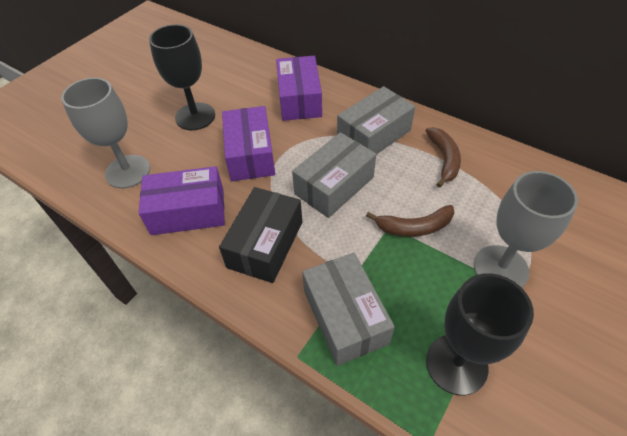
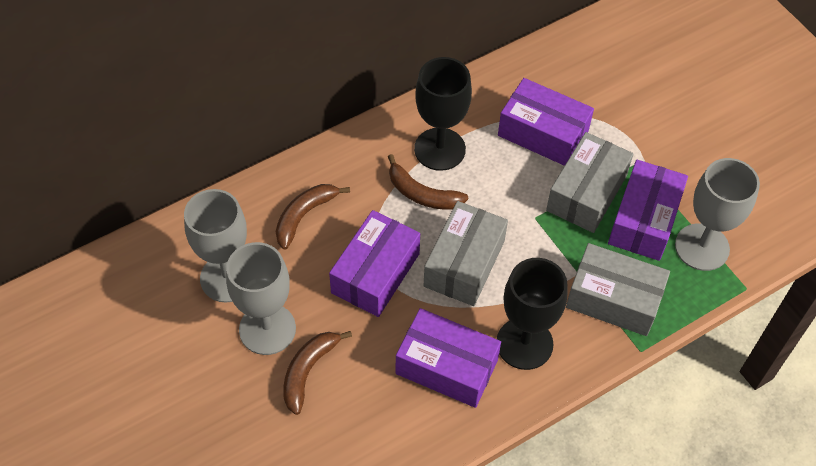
black box: [219,187,302,283] = 1 -> none = 0
brown banana: [366,205,455,237] [426,127,461,188] = 2 -> [276,184,350,249] [283,331,352,415] [388,154,468,210] = 3
grey goblet: [61,77,150,189] [474,171,578,287] = 2 -> [184,189,247,303] [226,242,296,355] [675,158,760,271] = 3
purple box: [138,166,225,235] [222,106,275,181] [276,56,322,121] = 3 -> [329,210,420,317] [396,308,501,408] [498,78,594,166] [608,160,688,261] = 4

